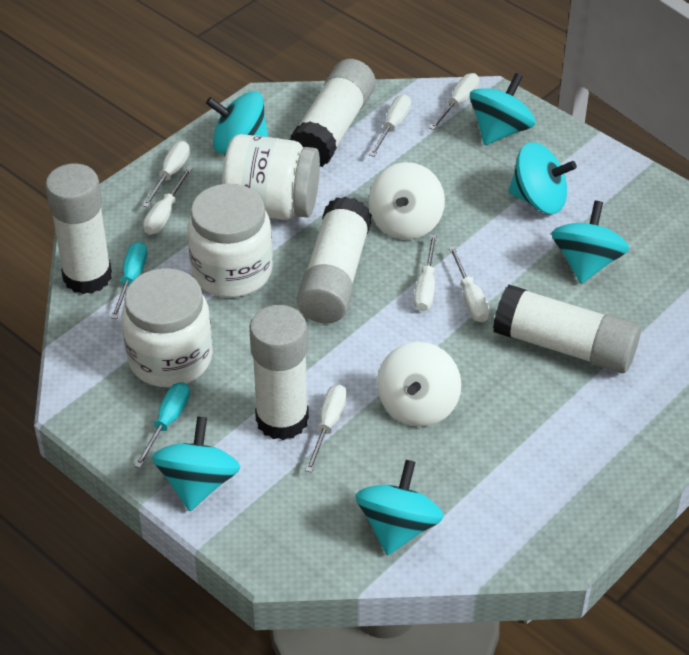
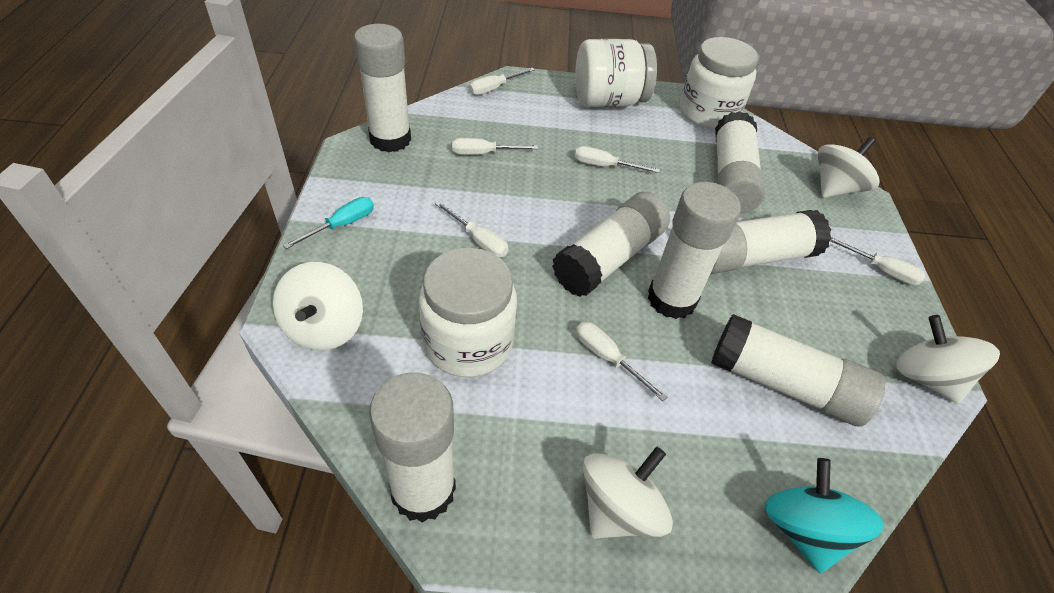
turquoise screwdriver: [111,242,147,319] [134,382,190,468] = 2 -> [283,197,374,249] = 1
turquoise spinning top: [152,416,240,511] [206,91,268,154] [355,460,444,555] [470,73,536,145] [509,142,577,214] [552,201,630,284] = 6 -> [764,458,884,573] = 1
white glue stick: [45,163,112,294] [249,305,309,440] [290,59,376,167] [297,196,372,323] [493,284,641,373] = 5 -> [354,24,411,152] [369,372,456,523] [552,192,670,297] [647,182,741,319] [711,210,831,274] [711,314,886,426] [715,111,765,214] = 7
white screwdriver: [142,141,190,208] [143,167,192,235] [305,384,347,473] [369,95,411,157] [414,235,437,311] [429,73,479,130] [449,246,490,322] = 7 -> [435,201,509,257] [452,138,538,155] [469,68,535,95] [575,146,660,173] [576,322,667,401] [830,237,926,285] = 6
white spinning top: [369,162,445,240] [377,342,461,427] = 2 -> [273,262,363,350] [582,446,673,539] [817,137,880,198] [896,315,1000,404] = 4

